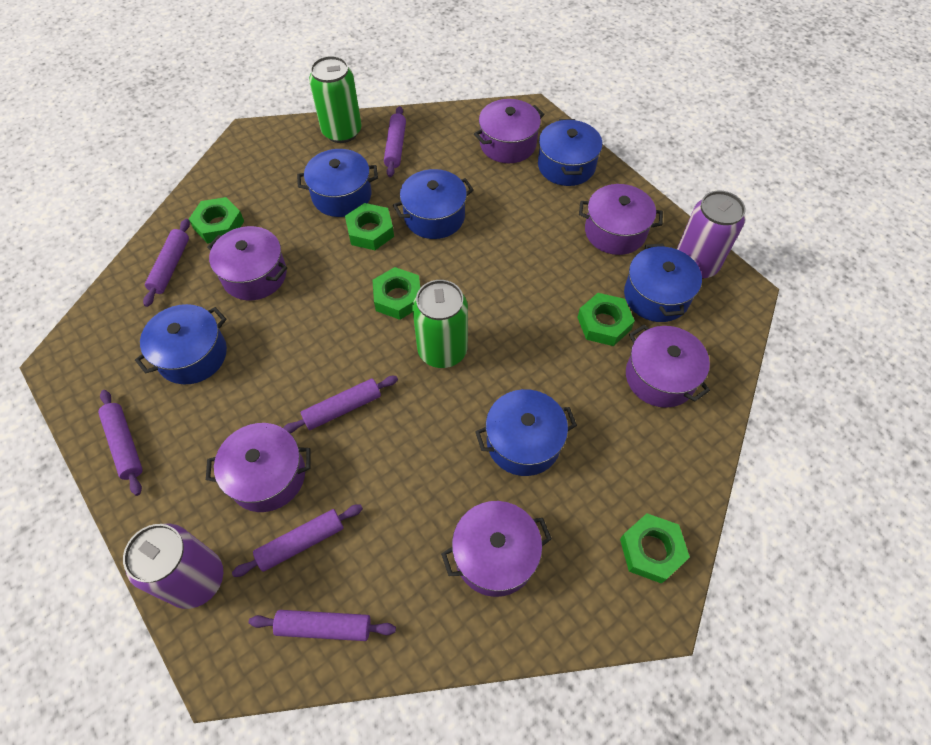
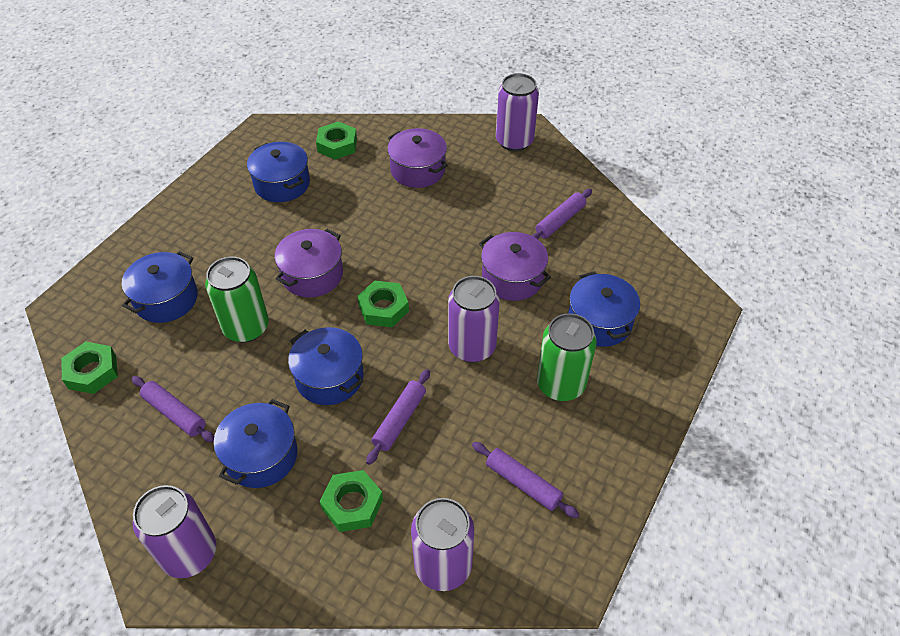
blue pot: [135,304,227,385] [297,149,378,217] [393,169,474,239] [475,389,577,476] [538,119,602,186] [624,244,702,322] = 6 -> [122,251,198,323] [214,399,298,488] [247,142,310,202] [288,327,364,405] [568,271,640,347] = 5
green nut: [189,197,244,244] [345,203,394,250] [373,267,420,320] [577,293,635,346] [620,513,690,584] = 5 -> [61,342,118,394] [316,121,357,160] [320,470,383,532] [357,281,409,327] = 4
purple can: [123,523,223,609] [677,191,746,279] = 2 -> [133,485,216,578] [411,498,474,591] [448,276,500,362] [496,73,539,151] = 4
purple pot: [206,423,311,512] [207,226,287,300] [441,501,552,597] [474,99,544,163] [579,184,663,255] [626,325,710,408] = 6 -> [274,229,343,297] [387,128,448,188] [479,232,551,301] = 3
purple rolling pin: [98,390,143,496] [143,219,190,307] [232,504,363,577] [249,610,396,641] [283,376,398,433] [384,106,406,177] = 6 -> [132,376,214,442] [366,369,430,465] [472,442,579,518] [531,189,592,239] = 4

